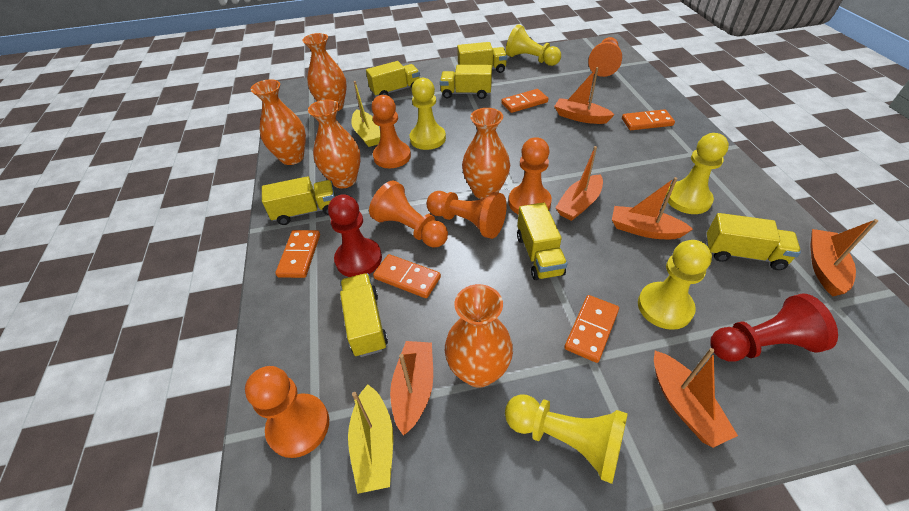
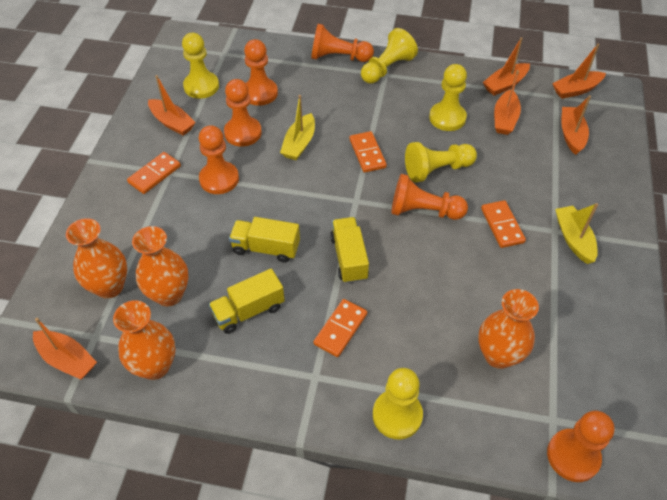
orange domino: [275,230,320,278] [373,254,441,298] [501,89,548,113] [564,295,619,363] [622,109,675,130] = 5 -> [127,152,181,194] [313,299,367,357] [350,131,387,173] [481,200,526,248] = 4
orange vase: [251,79,306,165] [303,33,347,111] [308,99,361,189] [445,284,513,388] [462,108,510,199] = 5 -> [66,218,127,299] [113,300,176,380] [132,226,188,306] [478,289,539,369] = 4
red pawn: [328,194,382,277] [710,293,838,361] = 2 -> none = 0
yellow truck: [262,176,335,225] [340,273,388,357] [366,61,420,97] [440,65,492,99] [457,42,507,73] [517,202,567,280] [706,213,801,270] = 7 -> [209,269,285,334] [229,217,300,263] [330,217,369,283] = 3

